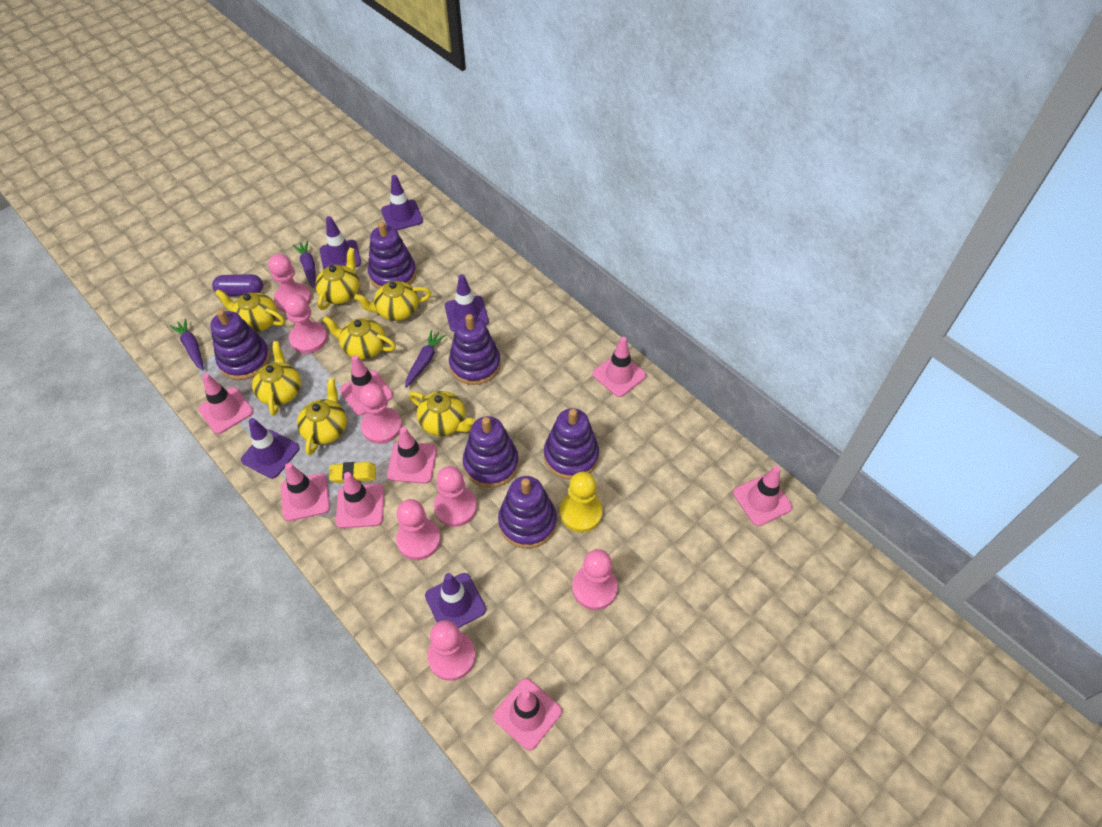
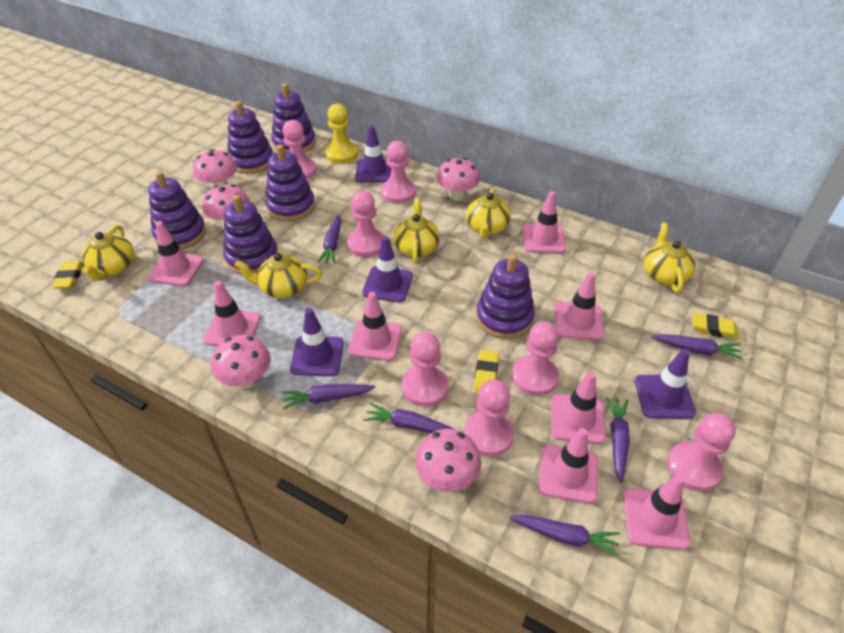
pink mushroom: none = 0 -> [193,149,237,188] [203,184,250,227] [211,335,271,389] [415,429,481,492] [436,158,480,201] = 5
purple capsule: [212,274,263,296] = 1 -> none = 0
purple carrot: [170,318,204,370] [293,240,316,289] [405,330,446,388] = 3 -> [282,384,375,409] [317,214,341,264] [363,403,453,433] [509,515,620,557] [606,397,630,483] [651,334,743,360] = 6
purple traffic cone: [241,418,300,479] [320,216,361,270] [381,175,423,230] [425,573,486,628] [445,274,489,332] = 5 -> [290,308,344,376] [355,125,391,183] [362,236,413,302] [635,349,696,419] = 4
yellow eraser: [329,462,376,483] = 1 -> [52,261,84,289] [473,350,499,394] [692,313,739,340] = 3
yellow teapot: [215,289,285,332] [252,341,301,416] [297,378,347,455] [315,248,360,310] [322,316,396,359] [355,281,431,321] [409,391,476,436] = 7 -> [82,225,134,281] [235,253,322,298] [393,198,440,264] [466,188,511,239] [644,223,695,293] = 5

